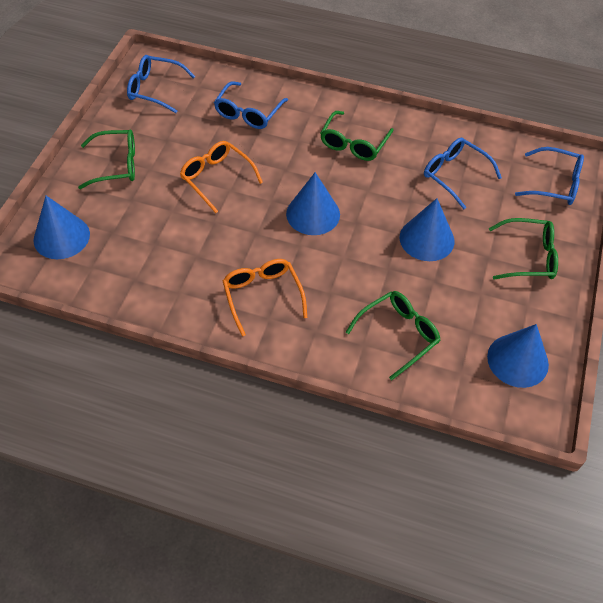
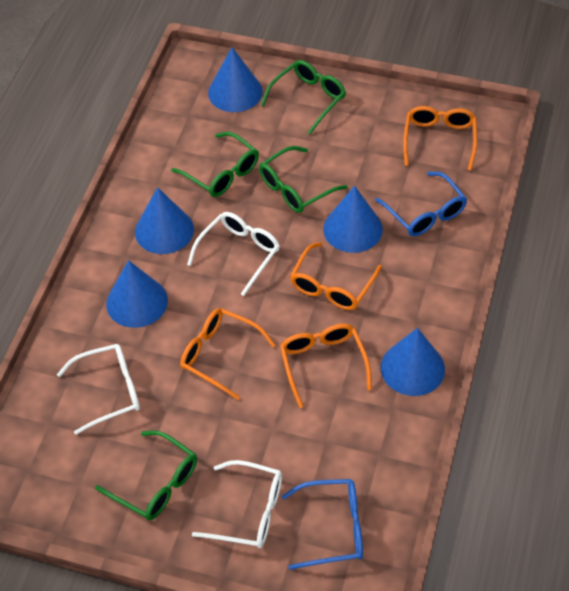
blue cone: [33,196,90,259] [286,172,340,235] [400,198,454,261] [487,324,549,388] = 4 -> [106,260,168,328] [135,187,194,254] [208,47,263,112] [323,186,383,253] [381,328,445,396] = 5
blue glasses: [127,55,195,113] [214,81,288,129] [424,138,502,209] [515,147,584,205] = 4 -> [282,479,363,570] [375,172,467,236] = 2
orange glasses: [180,141,263,213] [223,259,307,336] = 2 -> [180,308,276,400] [280,324,372,408] [290,242,382,310] [403,106,477,170] = 4
white glasses: none = 0 -> [57,344,140,435] [187,212,280,296] [192,460,282,548] = 3

